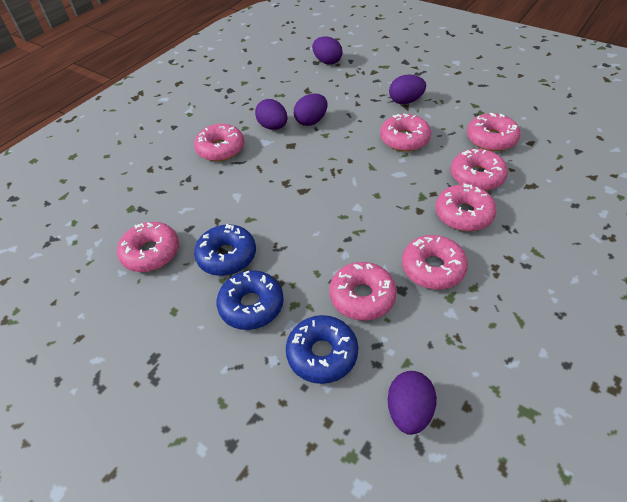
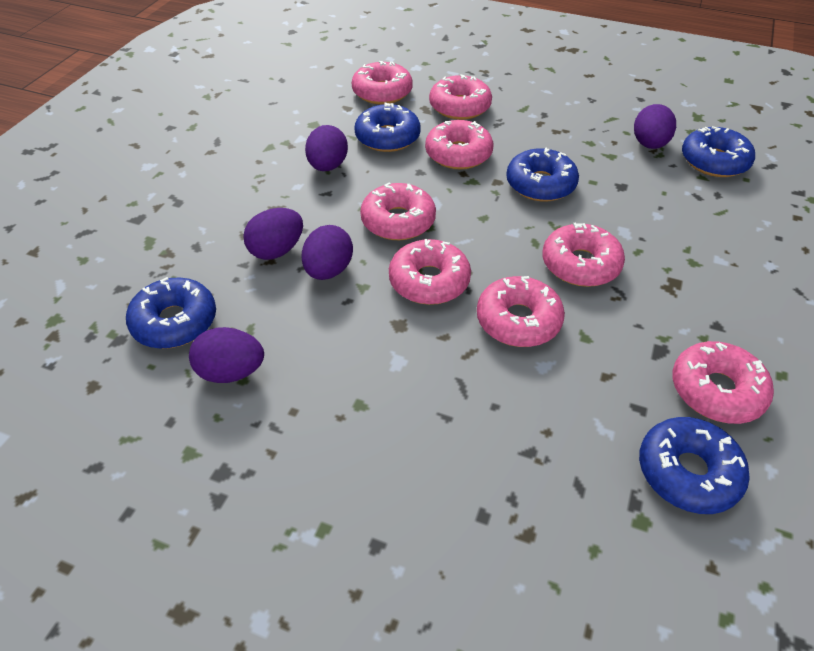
blue donut: [194,224,256,276] [216,270,284,330] [286,315,358,384] = 3 -> [126,277,216,349] [354,103,421,152] [506,147,579,201] [639,417,750,514] [682,126,755,177] = 5

